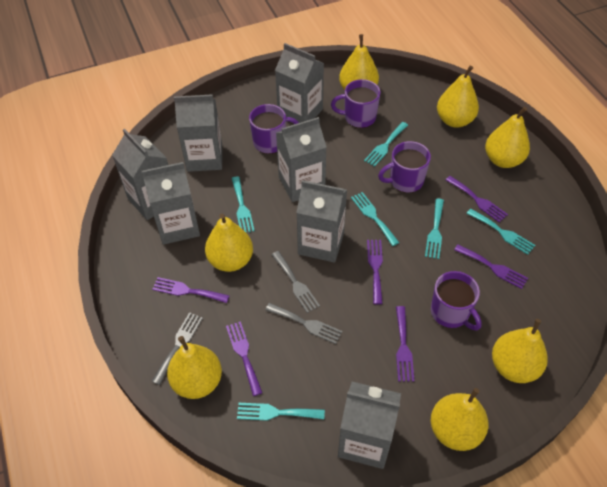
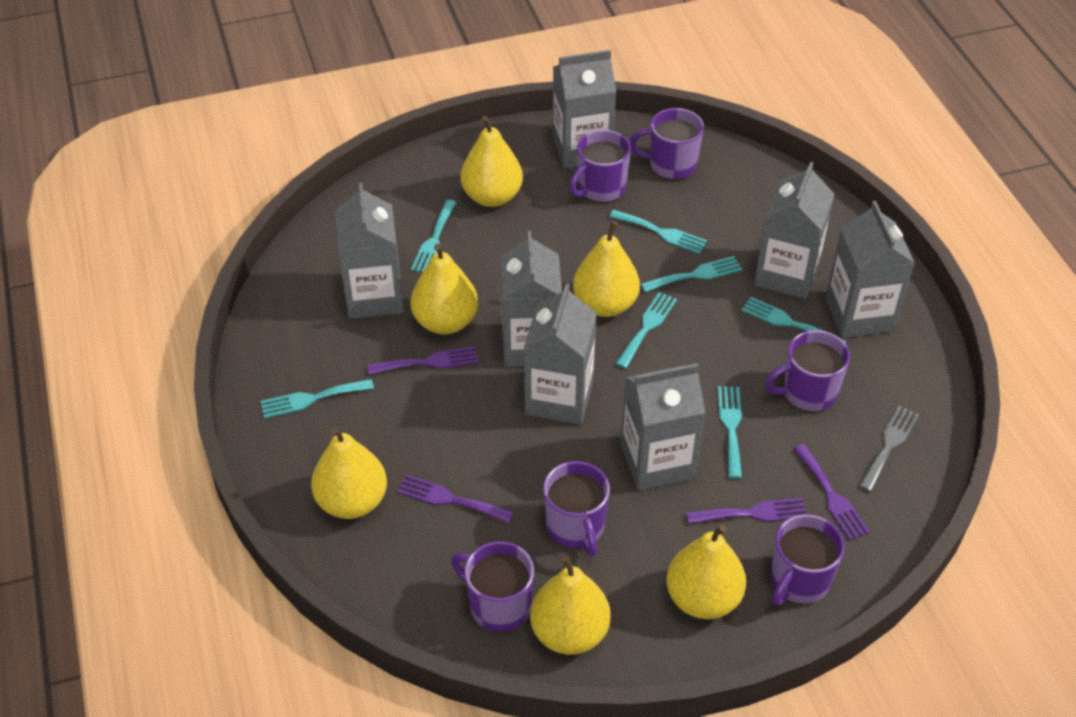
grey fork: [151,312,203,385] [265,303,342,344] [272,251,320,313] = 3 -> [859,406,919,492] = 1
purple fork: [152,277,230,303] [226,321,262,396] [367,240,383,304] [396,306,414,382] [446,176,508,222] [454,244,528,289] = 6 -> [367,346,478,375] [397,474,514,523] [686,498,806,524] [793,444,870,541] = 4
purple mug: [249,104,299,154] [331,79,380,128] [378,141,431,193] [431,271,482,330] = 4 -> [451,541,534,632] [543,461,610,557] [569,130,631,203] [630,108,704,180] [765,330,850,412] [771,514,844,606] = 6
turquoise fork: [232,176,255,233] [237,403,325,421] [351,192,399,246] [364,122,408,167] [425,198,444,259] [466,208,535,255] = 6 -> [260,379,374,418] [411,200,457,273] [609,209,707,254] [615,292,677,369] [641,256,742,292] [718,387,742,479] [742,297,846,343] = 7
yellow pear: [167,336,222,399] [205,214,253,272] [339,34,379,90] [431,388,489,451] [437,66,479,128] [485,107,530,168] [492,319,548,383] = 7 -> [311,427,387,519] [410,244,478,334] [461,116,523,207] [530,555,610,655] [573,221,640,317] [666,524,746,619] = 6

